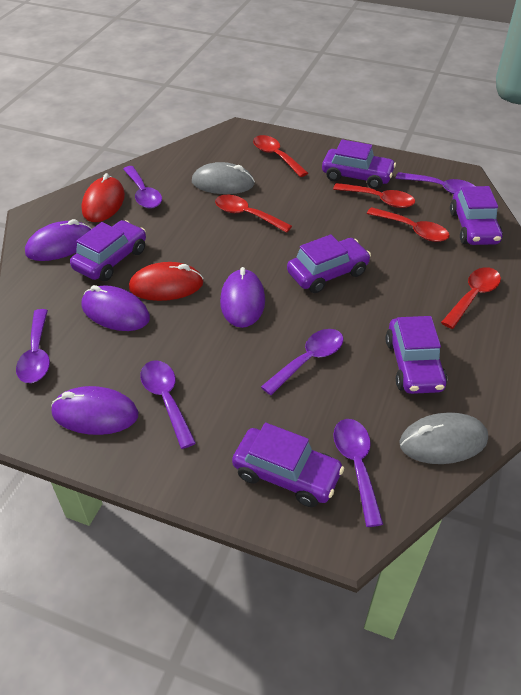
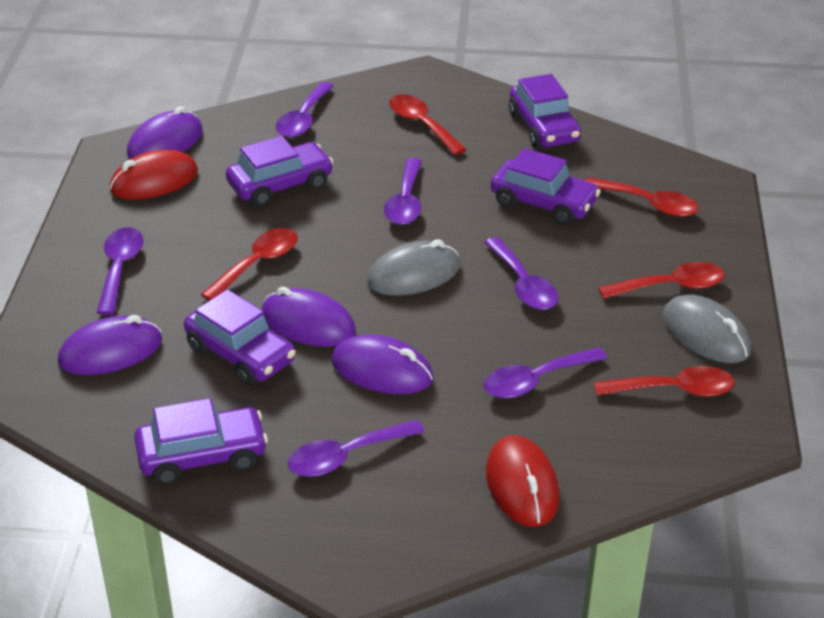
purple car: [70,220,146,281] [232,423,344,507] [287,234,371,293] [322,139,396,189] [386,316,447,394] [450,186,503,245] = 6 -> [134,398,268,485] [184,289,296,385] [226,136,334,207] [491,148,601,225] [509,74,581,148] = 5

